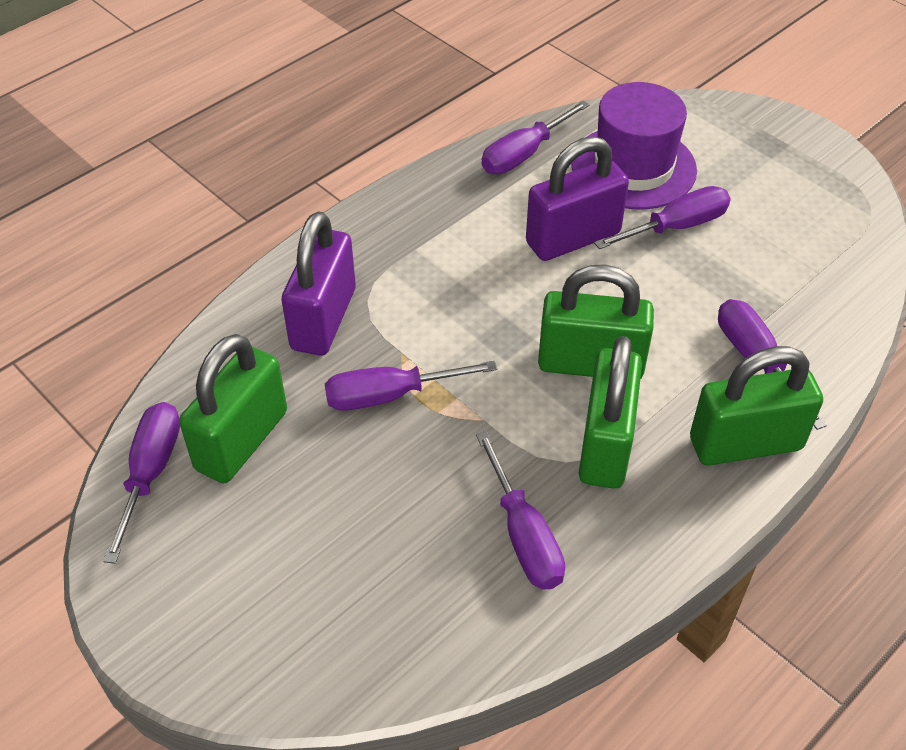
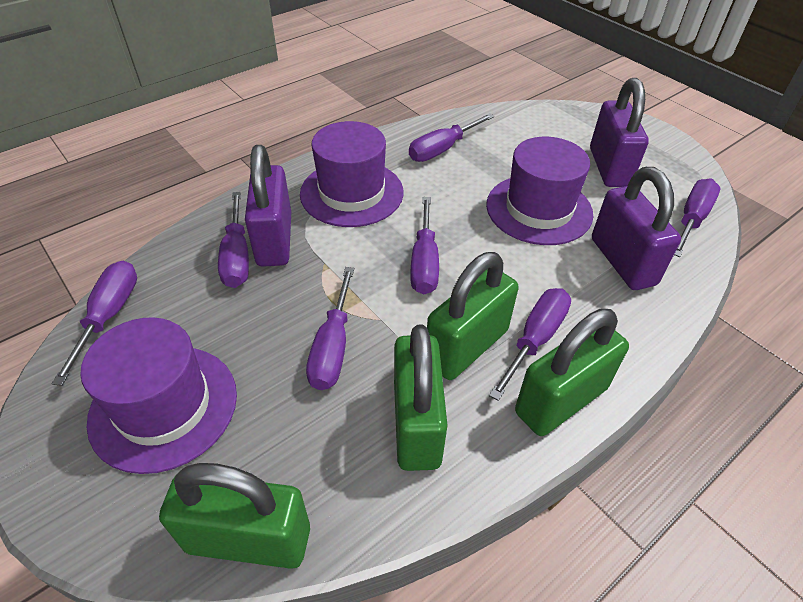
purple hat: [571,82,697,210] = 1 -> [80,317,237,474] [300,121,404,227] [486,137,593,245] = 3
purple padlock: [282,211,356,356] [526,136,629,261] = 2 -> [245,145,291,267] [590,78,649,187] [592,167,681,290] = 3
purple screwdriver: [103,402,180,564] [325,361,497,411] [476,431,565,589] [482,100,590,174] [594,186,731,249] [718,299,827,430] = 6 -> [52,261,137,386] [218,192,249,288] [306,267,354,390] [409,113,495,162] [410,197,439,294] [489,288,571,401] [674,179,720,257] = 7

